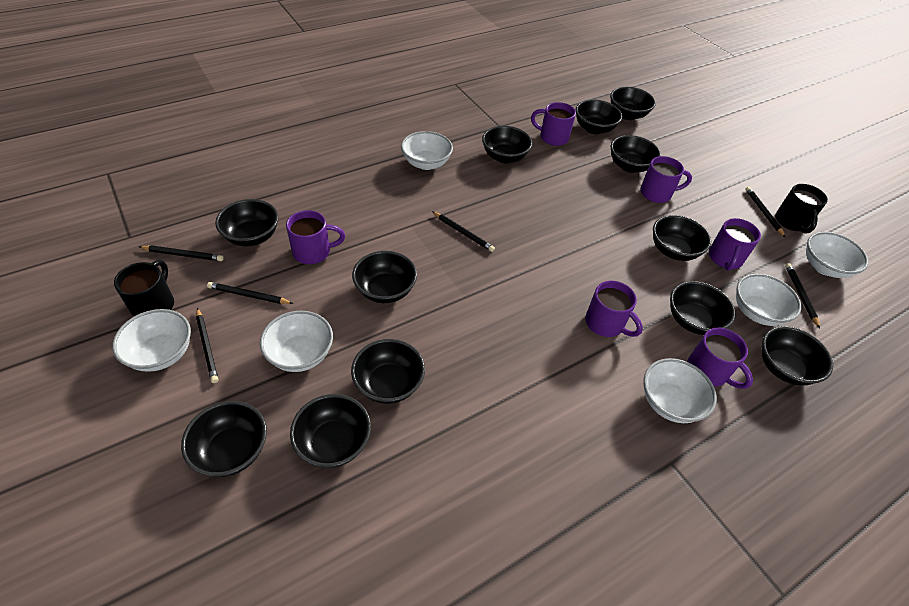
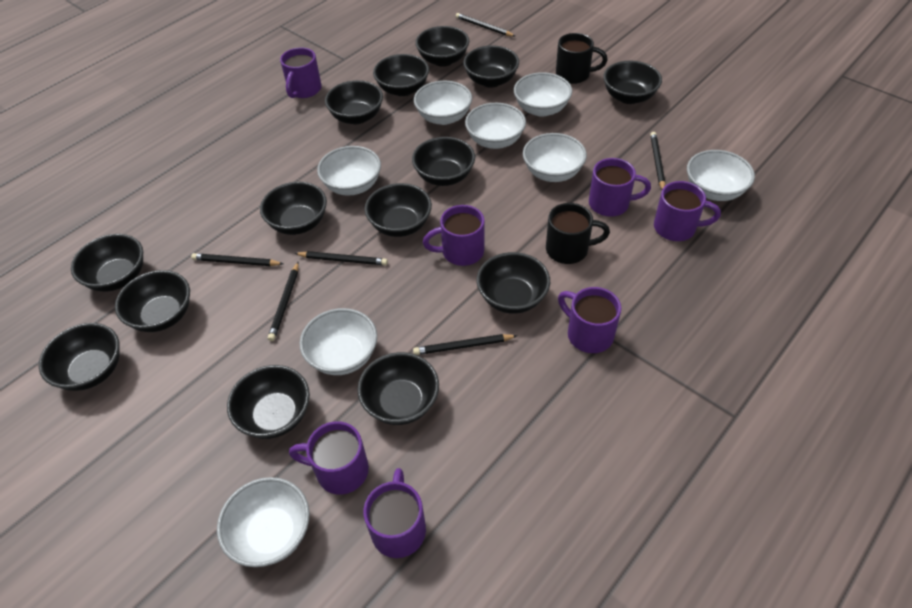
black bowl: [181,401,267,477] [215,199,279,246] [290,394,371,468] [351,339,425,404] [352,251,417,303] [482,126,532,163] [576,99,622,134] [610,87,656,120] [611,135,661,173] [653,215,711,261] [670,281,735,335] [761,326,833,385] = 12 -> [39,323,120,391] [71,234,143,292] [115,270,190,332] [227,365,310,439] [260,182,327,235] [325,80,383,124] [357,352,439,425] [365,183,432,237] [373,54,429,96] [412,137,475,186] [415,26,469,67] [463,45,519,88] [477,252,550,314] [603,60,662,104] = 14
purple mug: [286,210,345,264] [531,102,576,146] [585,281,643,337] [640,156,692,203] [687,328,753,389] [709,218,761,271] = 6 -> [280,47,322,98] [289,421,369,495] [363,468,426,558] [423,205,485,266] [558,287,621,353] [589,158,651,217] [654,181,721,241] = 7
white bowl: [112,309,191,372] [260,311,333,372] [401,131,453,170] [643,358,717,423] [736,274,802,326] [806,232,868,278] = 6 -> [217,477,310,567] [299,308,377,375] [317,146,381,196] [414,81,472,125] [465,103,526,149] [514,72,572,117] [523,133,587,182] [687,150,755,201] = 8

